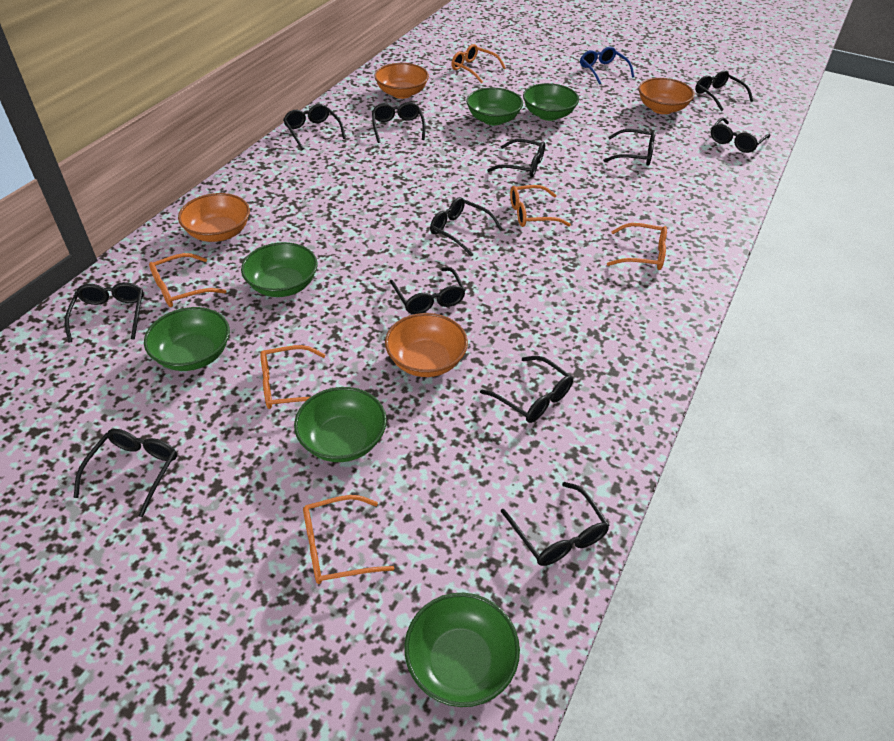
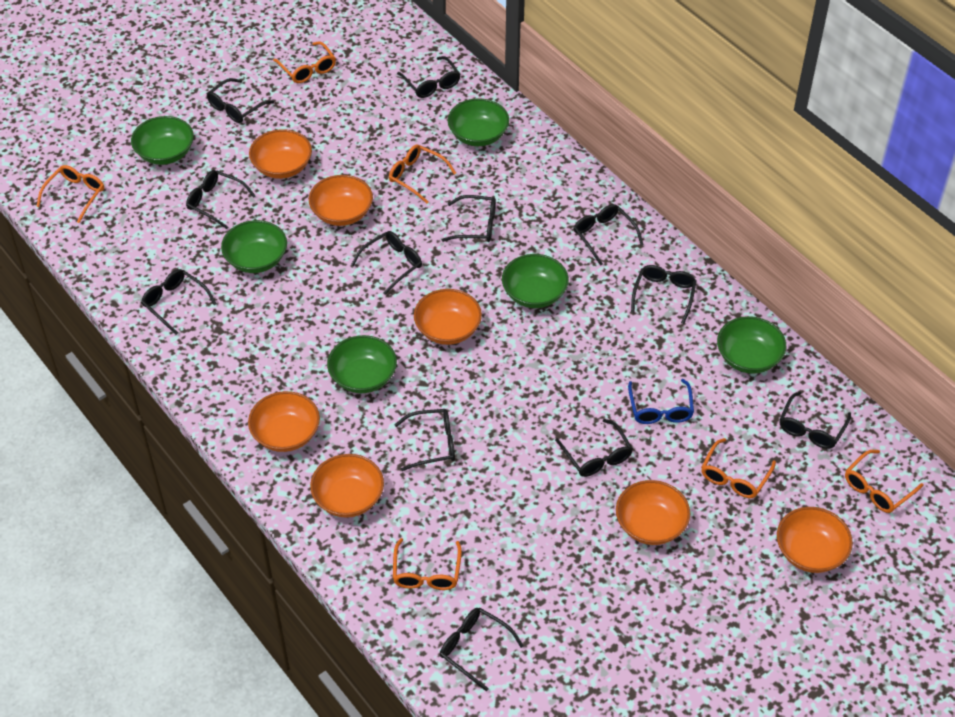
orange bowl: [178,193,250,242] [374,63,429,99] [385,313,468,377] [638,78,694,114] = 4 -> [248,391,320,452] [249,129,312,179] [309,175,373,226] [310,454,384,518] [414,289,482,345] [616,480,690,545] [777,507,853,573] = 7

